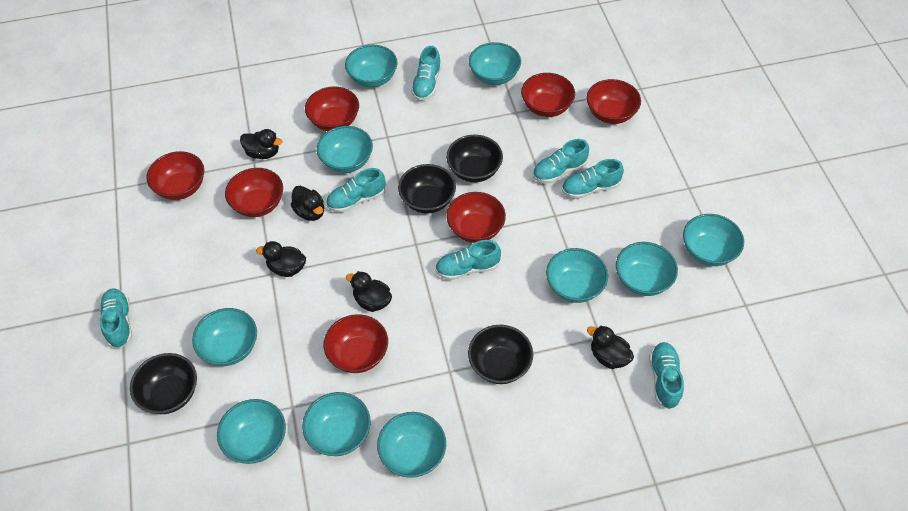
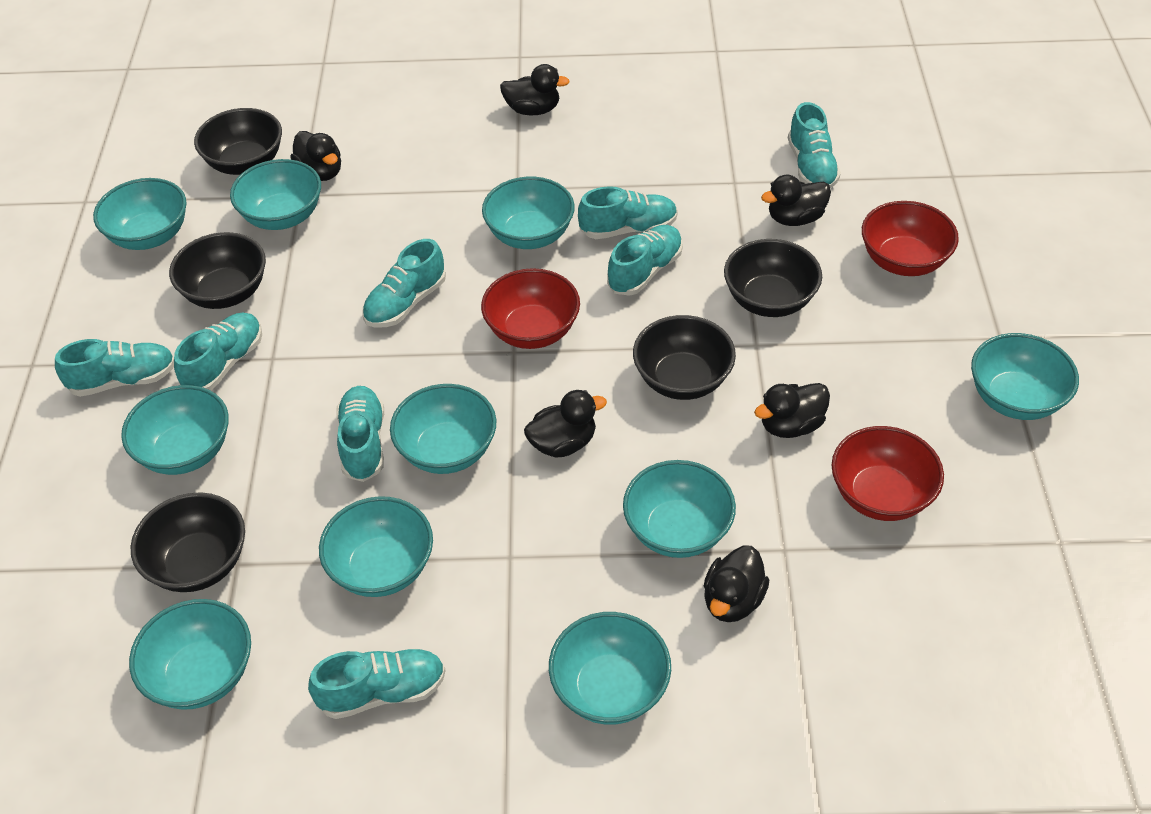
black bowl: [130,353,197,414] [398,164,456,214] [446,135,503,182] [468,325,533,384] = 4 -> [131,492,245,592] [169,232,266,309] [194,108,282,175] [633,315,736,400] [724,239,822,317] = 5
black duck: [240,129,283,159] [256,241,306,277] [290,186,324,221] [346,271,392,312] [587,325,634,369] = 5 -> [290,131,341,181] [500,64,570,115] [524,390,607,457] [704,546,769,622] [754,383,830,438] [761,175,831,226] = 6
red bowl: [146,151,204,200] [225,168,283,217] [305,86,359,131] [323,314,388,373] [446,192,506,243] [521,73,575,117] [587,79,641,124] = 7 -> [481,268,580,349] [832,426,944,521] [862,201,959,276] = 3
turquoise shoe: [100,288,132,348] [326,168,385,213] [411,46,441,101] [435,240,501,280] [533,139,589,183] [562,159,624,199] [649,342,684,409] = 7 -> [55,339,174,397] [174,312,262,391] [308,648,446,719] [336,386,384,482] [362,239,446,327] [578,186,678,239] [607,225,683,296] [788,102,841,189] = 8

